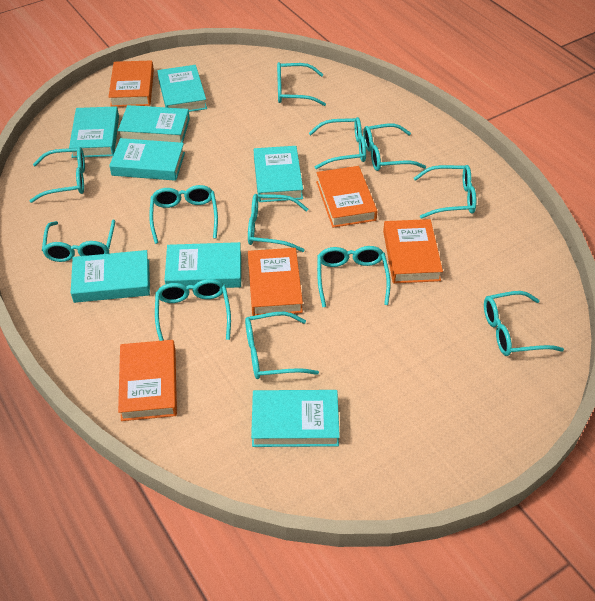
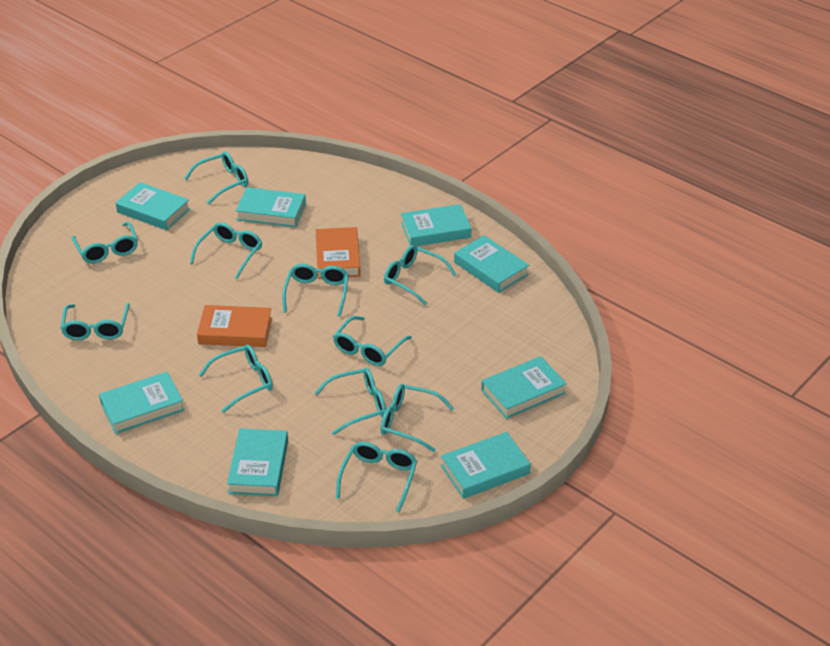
orange book: [108,60,154,107] [118,340,177,421] [248,248,303,316] [316,166,377,228] [383,219,443,283] = 5 -> [197,305,272,347] [316,227,361,279] = 2
turquoise glasses: [30,147,85,203] [42,220,115,262] [149,185,218,244] [155,279,231,341] [245,312,319,379] [248,194,308,252] [277,62,326,106] [309,117,366,169] [317,246,391,308] [363,124,426,171] [414,165,476,219] [484,291,564,356] = 12 -> [61,303,130,340] [72,222,138,263] [184,152,249,205] [190,222,262,279] [199,345,273,413] [282,264,349,316] [315,368,386,435] [333,316,412,366] [336,442,417,512] [380,384,454,452] [384,245,456,306] = 11

